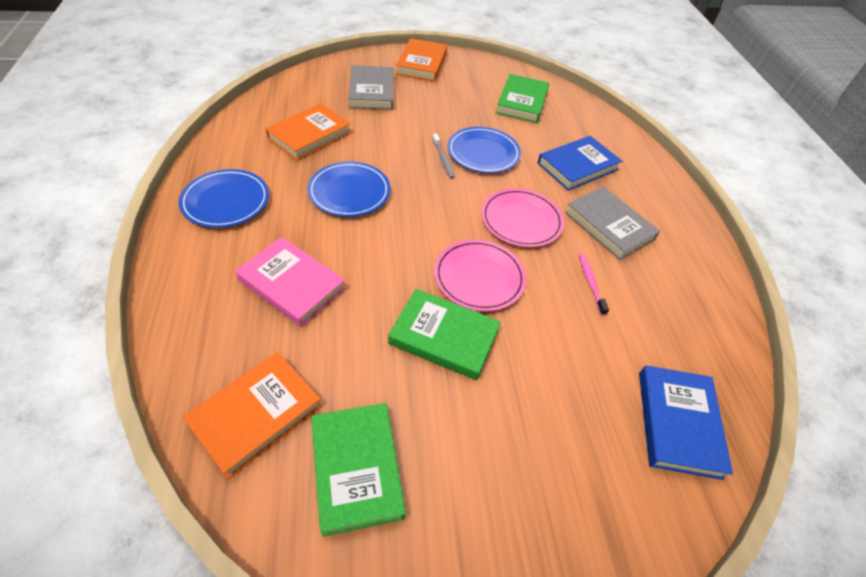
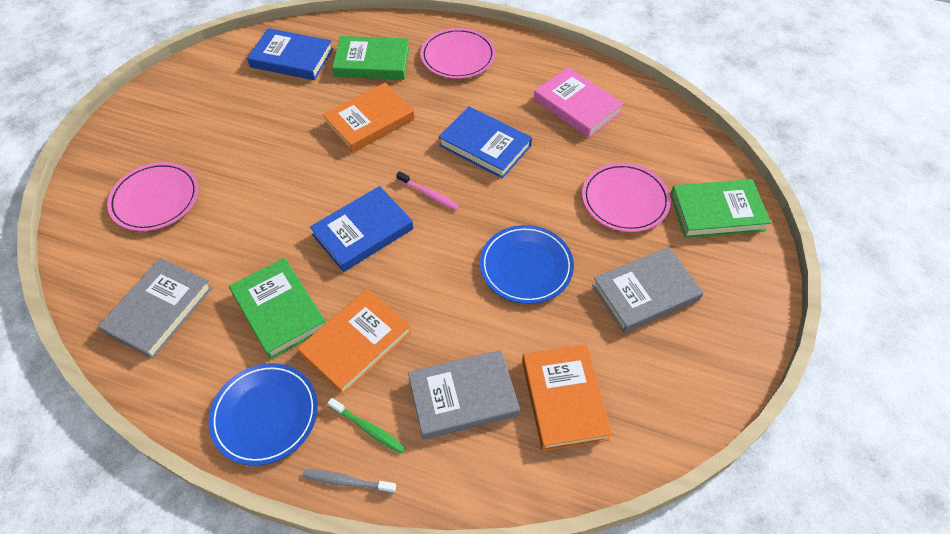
blue book: [537,136,622,191] [639,365,733,480] = 2 -> [247,28,333,80] [310,186,413,272] [438,106,532,179] = 3
blue plate: [179,169,269,228] [307,161,390,217] [447,127,521,173] = 3 -> [209,363,318,466] [480,225,574,304] = 2
green toothbrush: none = 0 -> [328,398,405,454] = 1
grey book: [348,65,393,110] [565,187,660,260] = 2 -> [98,258,212,359] [408,350,520,440] [592,247,704,333] = 3
pink plate: [434,240,526,312] [481,188,564,247] = 2 -> [107,162,198,231] [420,28,496,79] [582,163,671,232] = 3

